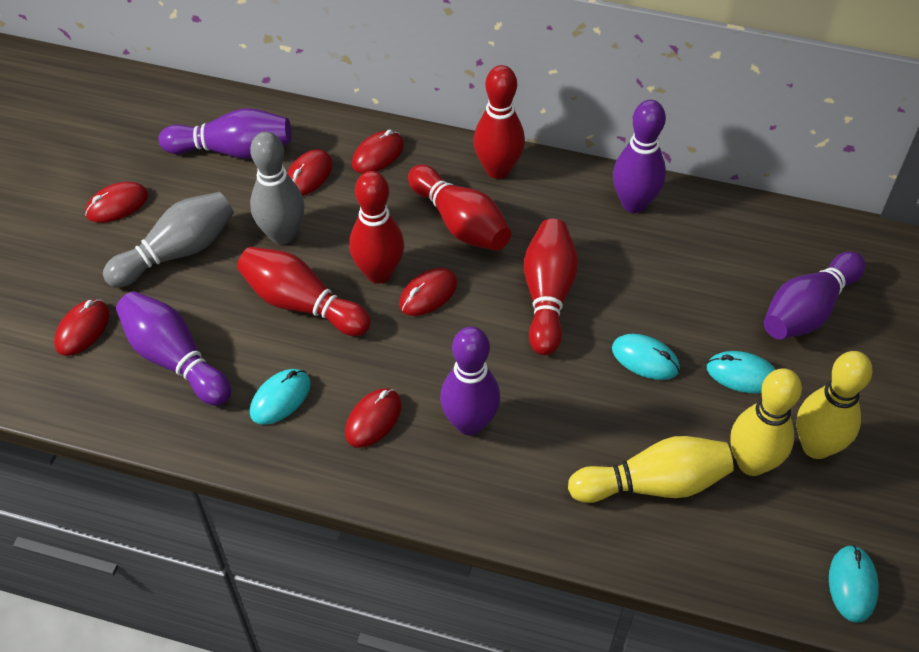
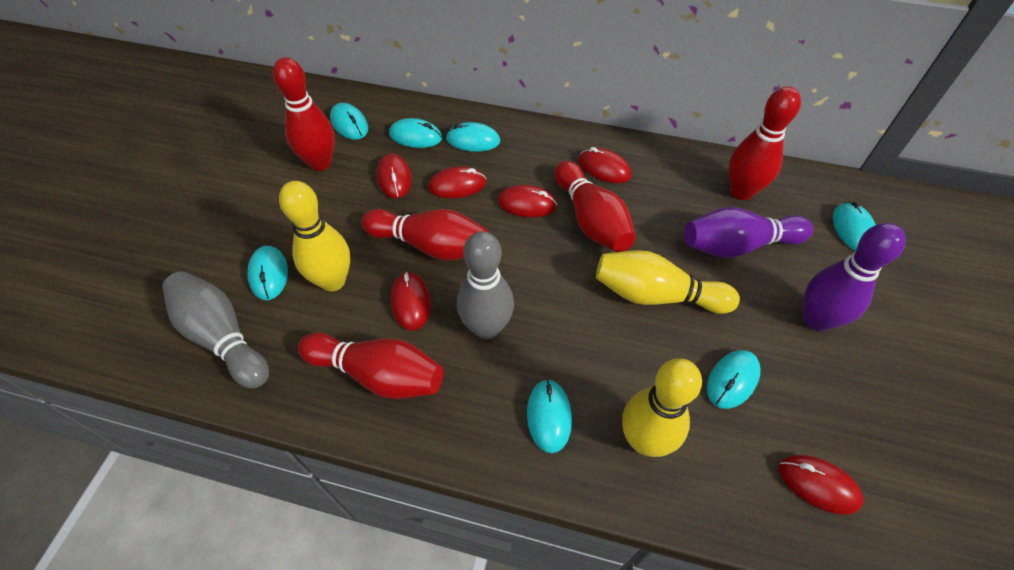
purple bowling pin: [116,291,231,406] [159,108,292,159] [440,327,500,435] [613,100,666,213] [764,251,865,339] = 5 -> [684,207,813,258] [803,223,906,331] = 2
turquoise mouse: [250,369,311,425] [612,334,680,380] [707,351,776,393] [829,545,879,623] = 4 -> [247,246,288,300] [330,103,368,140] [389,118,442,148] [446,122,500,152] [527,379,572,453] [707,350,761,409] [833,202,876,251] = 7

